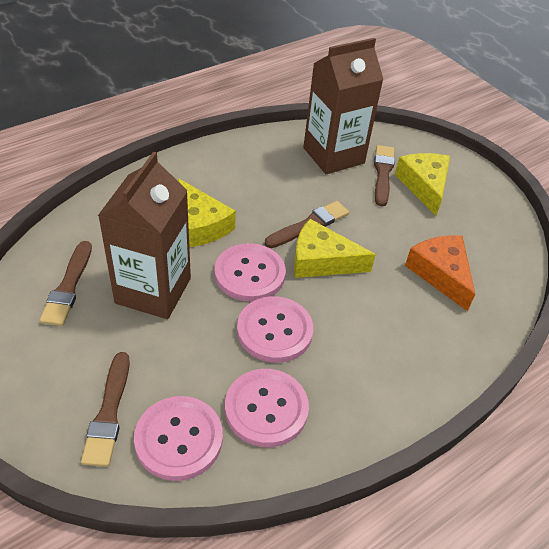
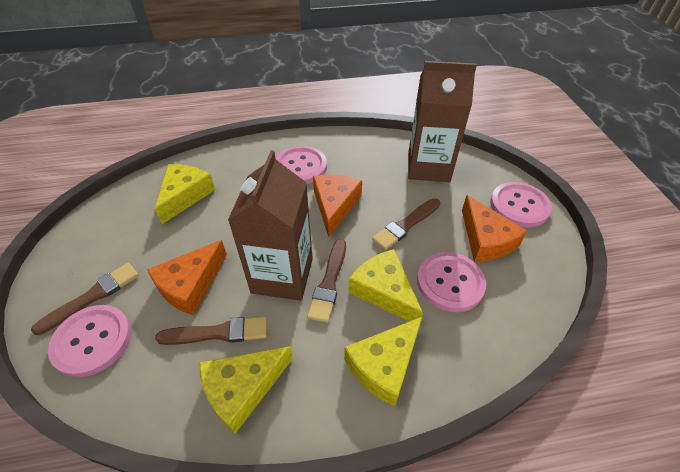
orange cheese: [405,235,475,311] = 1 -> [147,240,227,315] [313,175,362,237] [462,195,527,262] = 3
yellow cheese: [178,178,236,247] [294,219,376,278] [395,153,450,216] = 3 -> [155,164,215,224] [199,346,293,434] [344,316,423,407] [349,249,423,322] = 4

